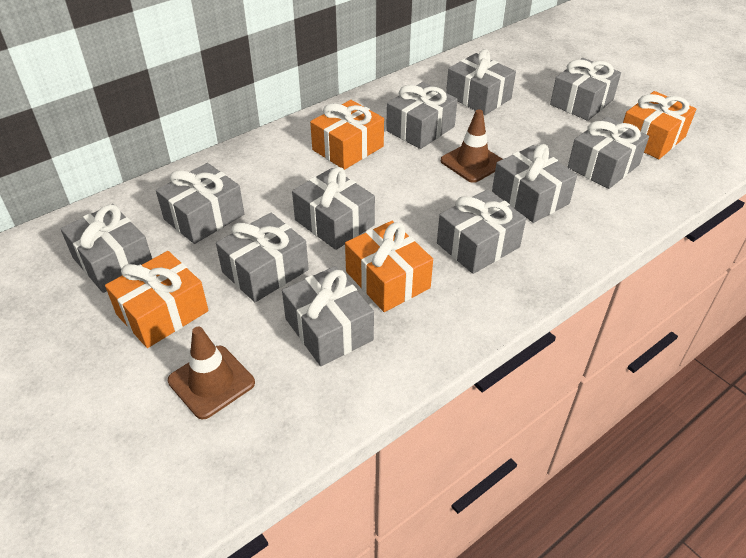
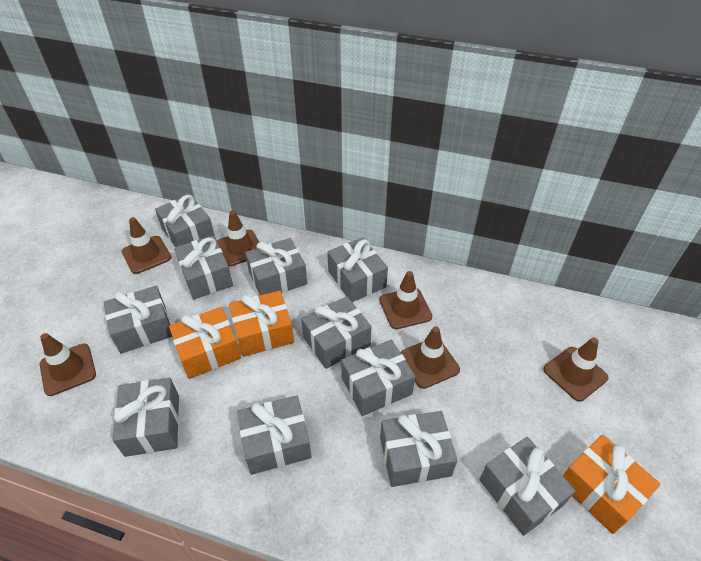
brown traffic cone: [168,327,255,420] [441,110,502,183] = 2 -> [40,333,96,396] [122,217,171,274] [217,211,259,266] [379,271,432,329] [400,326,460,389] [543,338,609,401] = 6
orange gift: [105,251,209,348] [310,100,384,170] [345,221,433,312] [623,91,696,159] = 4 -> [169,307,241,379] [229,291,294,357] [563,434,661,534] = 3

